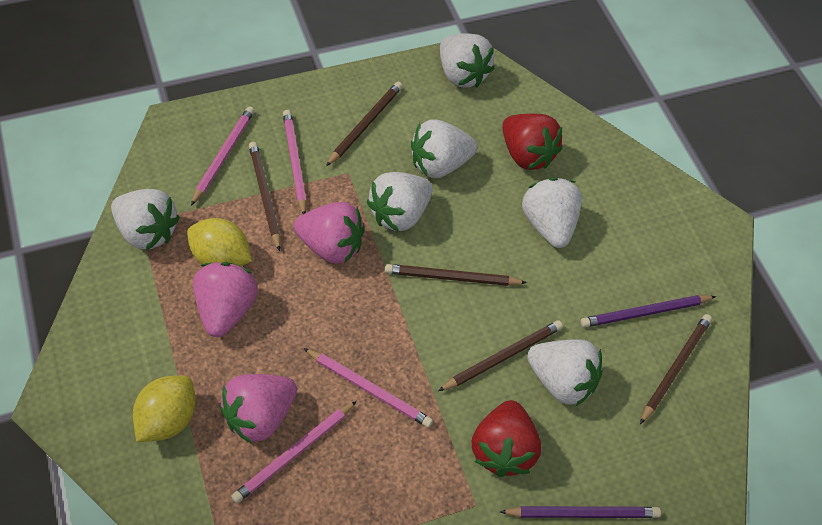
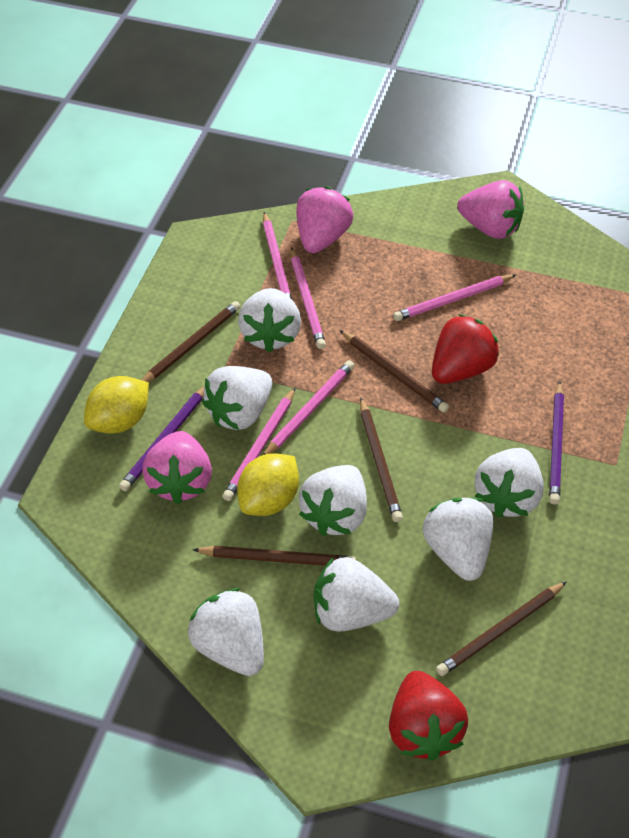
pink pencil: [191,106,255,206] [231,401,357,503] [283,110,307,214] [303,348,433,428] = 4 -> [222,387,296,501] [263,212,292,299] [263,360,354,455] [291,248,326,349] [393,275,516,321] = 5
white strawberry: [111,189,180,250] [367,172,433,232] [411,119,478,178] [440,33,495,88] [522,178,582,248] [527,339,603,407] = 6 -> [188,588,264,676] [202,366,272,430] [238,288,301,353] [299,465,367,536] [314,557,399,632] [423,498,493,581] [474,448,544,518] = 7

